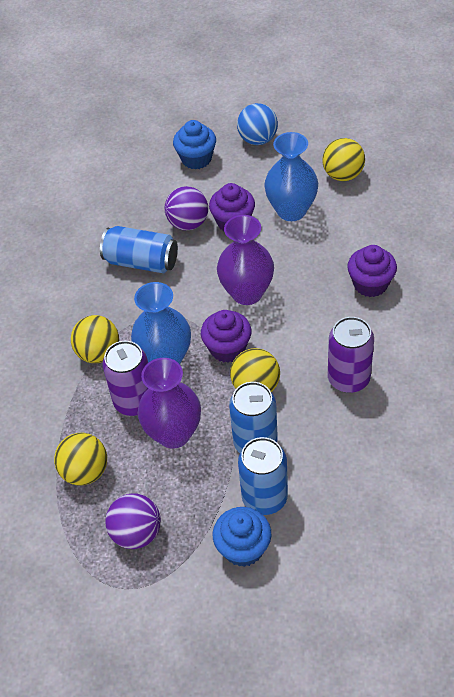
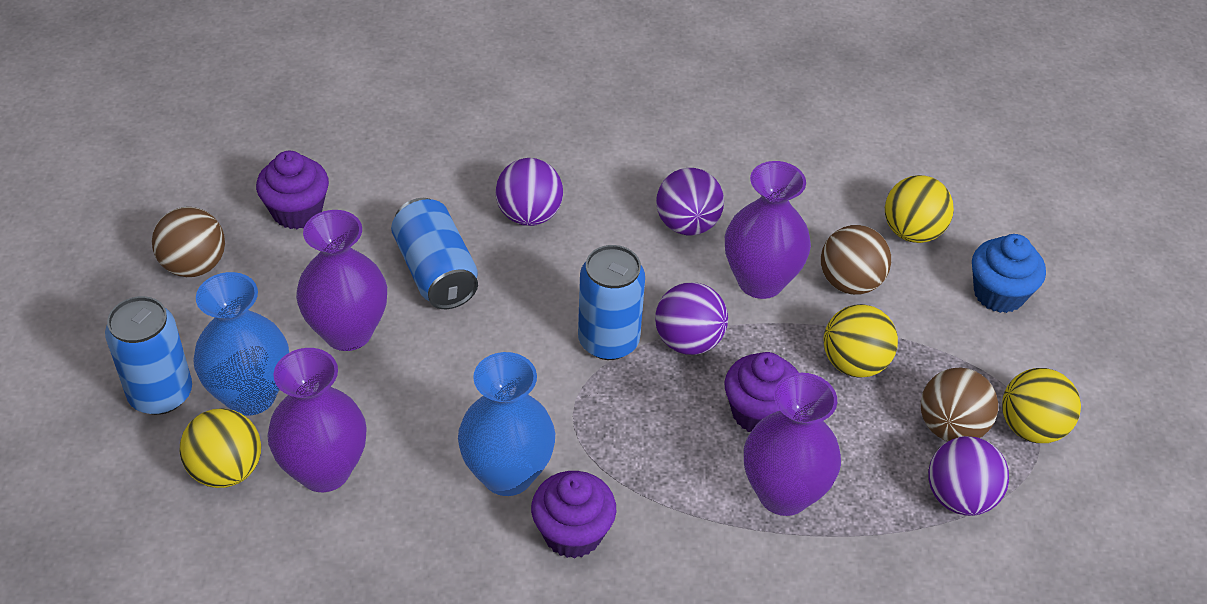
blue ball: [237,103,278,145] = 1 -> none = 0
blue cupcake: [173,120,216,170] [213,507,272,567] = 2 -> [972,234,1046,313] = 1
brown ball: none = 0 -> [152,207,225,277] [821,225,891,295] [921,368,998,441] = 3
purple ball: [106,493,161,549] [165,186,208,231] = 2 -> [495,158,563,226] [655,282,728,355] [656,168,724,235] [928,436,1009,516] = 4
purple can: [102,341,149,416] [328,317,374,393] = 2 -> none = 0
purple vase: [138,358,201,449] [217,215,274,305] = 2 -> [267,348,367,492] [296,210,387,351] [725,161,811,299] [744,373,841,516] = 4

